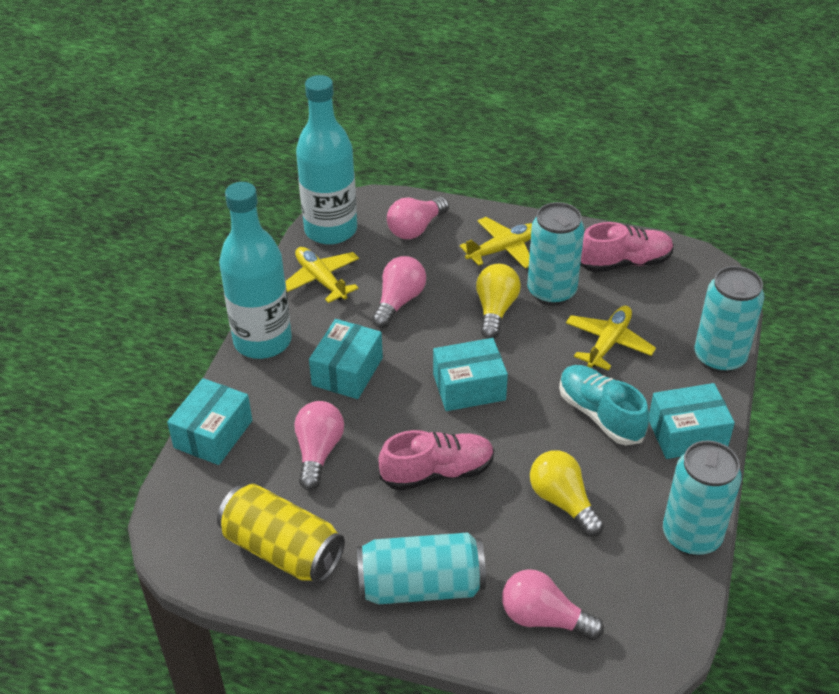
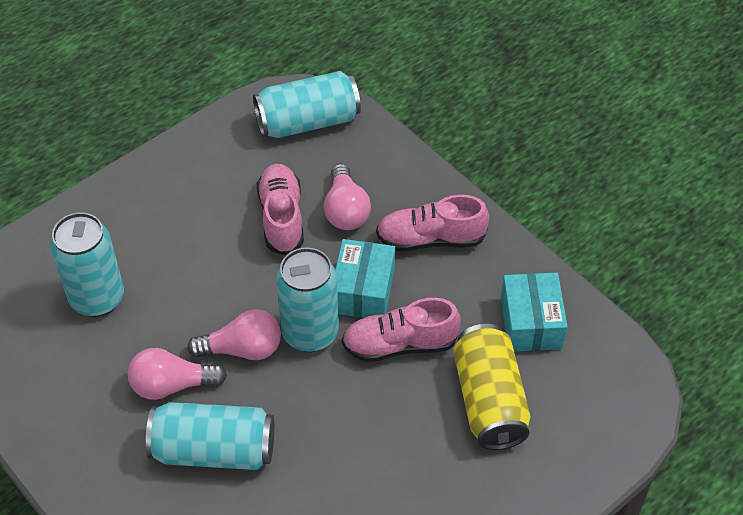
pink light bulb: [294,401,344,490] [372,256,426,328] [387,197,449,239] [502,569,604,640] = 4 -> [128,348,227,400] [187,309,281,360] [324,164,371,230] = 3
pink shoe: [379,430,494,491] [580,222,674,273] = 2 -> [257,164,304,255] [342,298,461,362] [376,195,489,251] = 3
turquoise bottle: [219,182,292,359] [296,75,357,245] = 2 -> none = 0
turquoise box: [167,378,252,465] [309,319,383,399] [433,338,508,411] [649,383,735,459] = 4 -> [335,239,395,318] [501,273,568,352] = 2
turquoise shoe: [559,365,649,445] = 1 -> none = 0
yellow light bulb: [476,264,521,339] [530,450,604,536] = 2 -> none = 0
yellow plane: [286,247,359,303] [460,217,532,269] [566,306,656,371] = 3 -> none = 0

